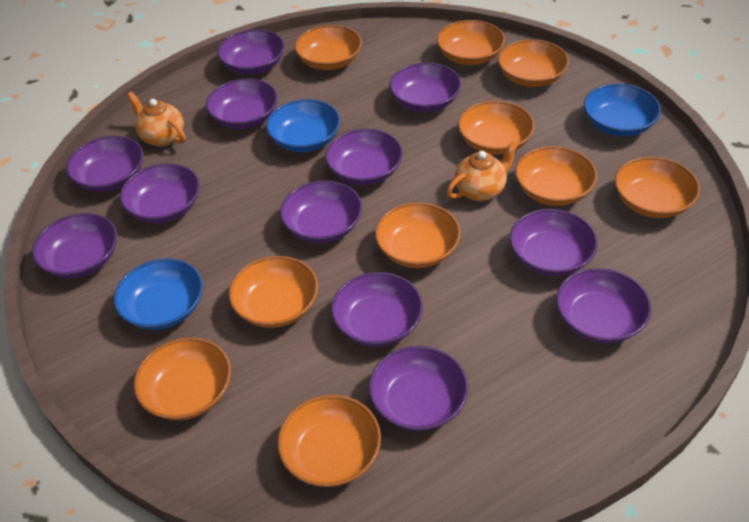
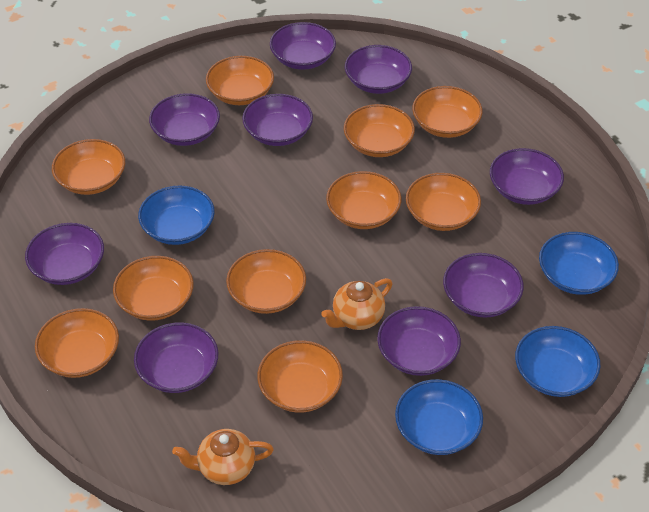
blue bowl: [114,258,203,330] [266,99,341,152] [584,84,661,137] = 3 -> [138,185,215,245] [395,379,483,455] [515,326,600,397] [539,232,619,295] = 4
purple bowl: [32,213,117,278] [66,136,144,192] [120,163,200,223] [206,78,278,129] [217,29,285,75] [280,181,362,243] [325,129,403,185] [331,272,423,347] [369,346,468,431] [390,63,461,112] [509,209,598,276] [556,268,651,343] = 12 -> [25,223,104,285] [134,322,218,393] [149,93,220,146] [242,94,313,146] [270,22,336,70] [345,45,412,94] [377,306,461,376] [443,253,524,318] [490,148,564,205] = 9

